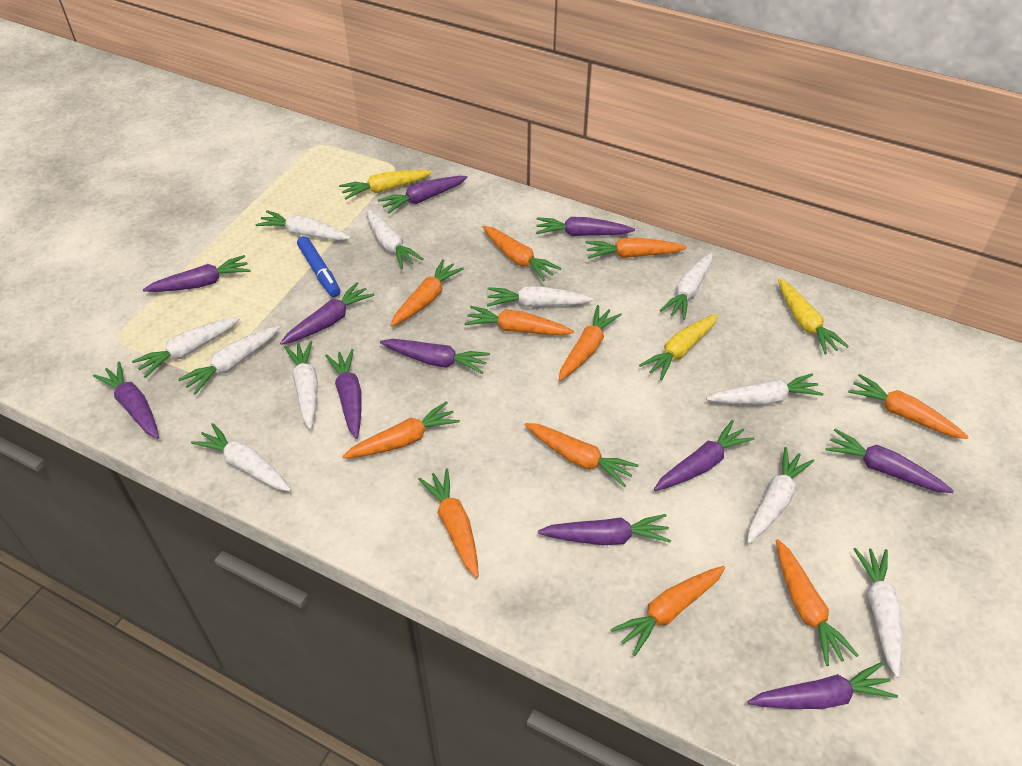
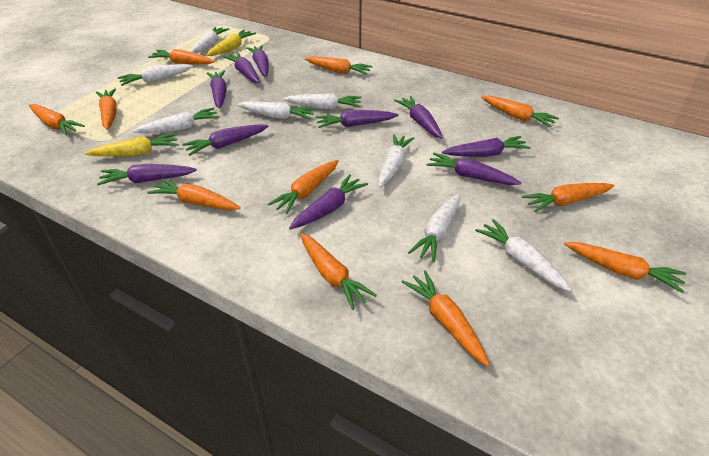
blue marker: [297,236,340,297] = 1 -> none = 0
purple carrot: [93,362,159,439] [143,255,250,292] [280,282,374,345] [325,349,362,439] [378,176,468,213] [380,339,490,374] [536,217,635,236] [538,514,671,545] [654,420,755,491] [748,662,898,709] [825,429,954,493] = 11 -> [97,164,197,185] [182,125,268,156] [207,70,227,108] [223,52,259,83] [246,45,269,77] [289,174,368,229] [316,110,398,128] [394,96,443,139] [427,153,522,185] [442,136,531,157] = 10
white carrot: [132,317,240,378] [178,326,280,395] [191,423,291,491] [256,210,351,240] [284,341,318,429] [366,209,423,269] [487,286,593,307] [660,252,713,320] [706,373,823,405] [747,447,814,544] [854,548,902,678] = 11 -> [118,64,193,86] [133,108,219,133] [190,27,229,53] [237,102,316,120] [283,93,361,109] [378,134,414,188] [408,194,460,262] [475,219,572,292] = 8
yellow carrot: [339,170,433,199] [639,314,718,380] [778,278,849,354] = 3 -> [85,133,178,157] [206,30,256,56] = 2

